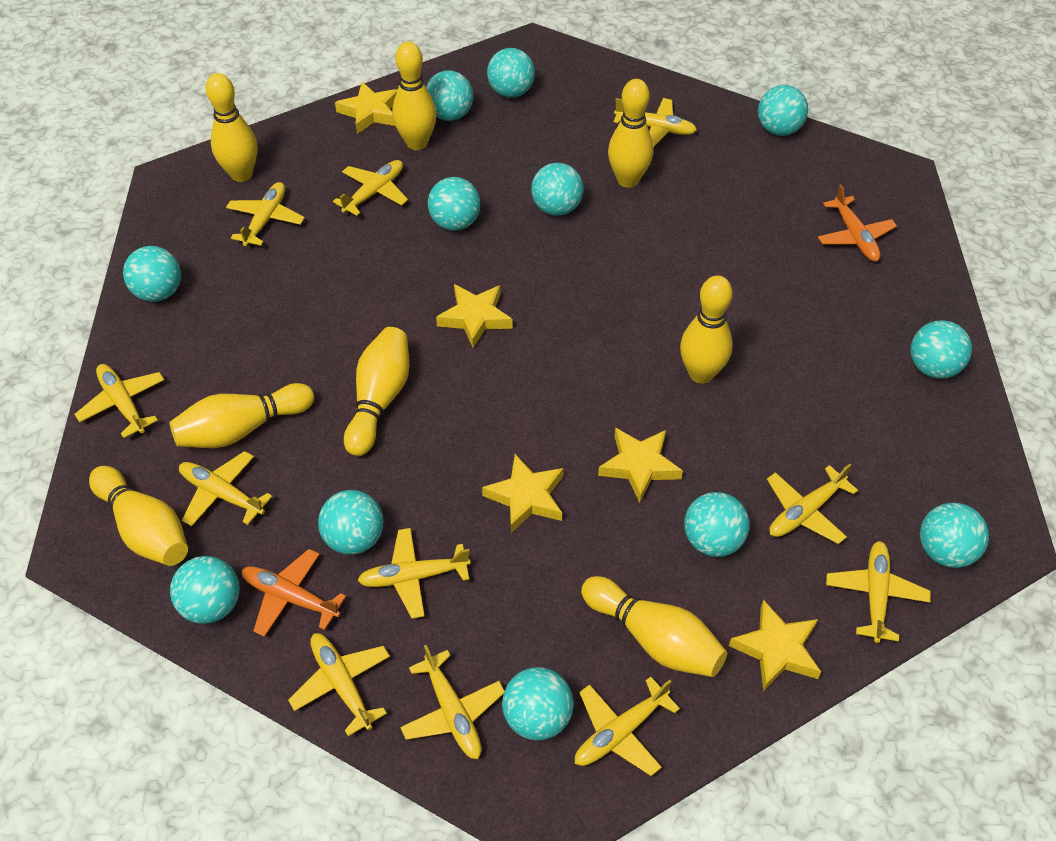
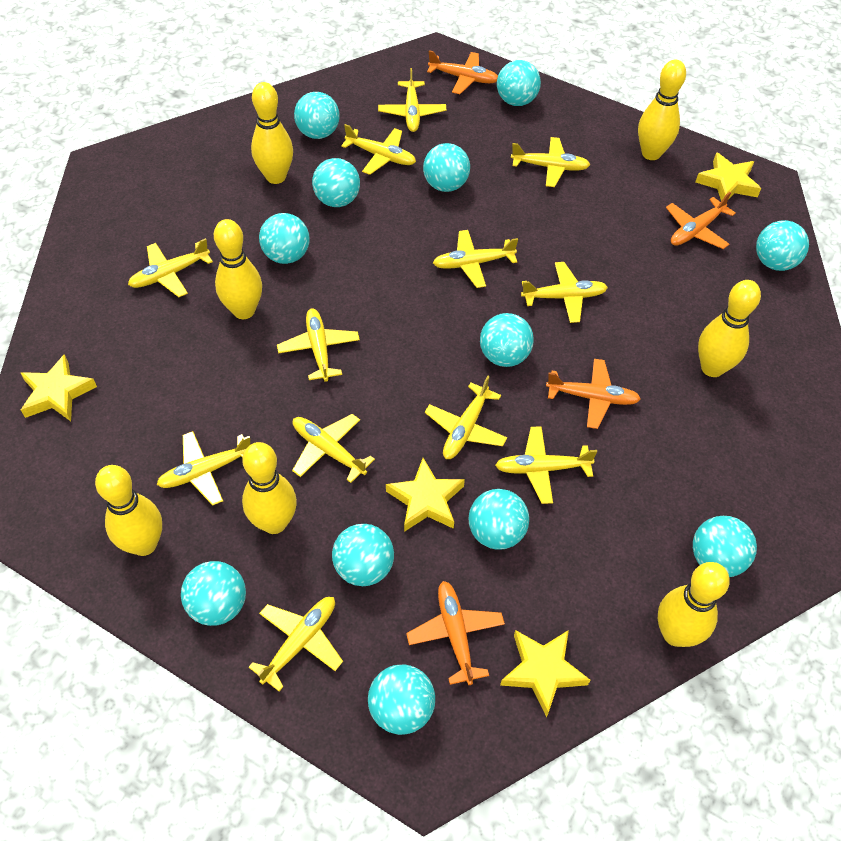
orange plane: [242,549,346,637] [818,184,897,261] = 2 -> [406,581,505,685] [427,50,498,94] [546,359,641,429] [666,192,736,249] = 4
yellow bowling pin: [89,466,188,566] [169,383,314,448] [206,73,257,182] [344,327,409,456] [392,42,437,150] [581,576,727,677] [608,79,653,188] [680,275,733,384] = 8 -> [95,465,162,556] [214,219,262,319] [242,442,297,534] [251,82,293,184] [638,59,686,160] [658,562,730,647] [698,280,761,377] = 7
yellow plane: [75,364,164,438] [179,451,273,526] [226,182,305,246] [288,633,390,736] [333,160,408,216] [357,528,471,619] [400,645,504,759] [575,677,680,776] [613,98,697,147] [767,464,858,544] [826,541,930,643] = 11 -> [128,238,213,297] [157,431,250,506] [249,597,343,692] [277,308,360,382] [292,414,375,483] [341,124,416,175] [378,68,446,132] [425,376,507,459] [433,230,518,288] [495,426,597,504] [511,137,590,187] [521,262,608,323] = 12
yellow star: [335,82,398,134] [436,284,513,348] [482,454,563,533] [598,428,683,503] [729,600,821,691] = 5 -> [21,354,97,421] [386,458,465,532] [500,630,590,717] [695,152,761,201] = 4

